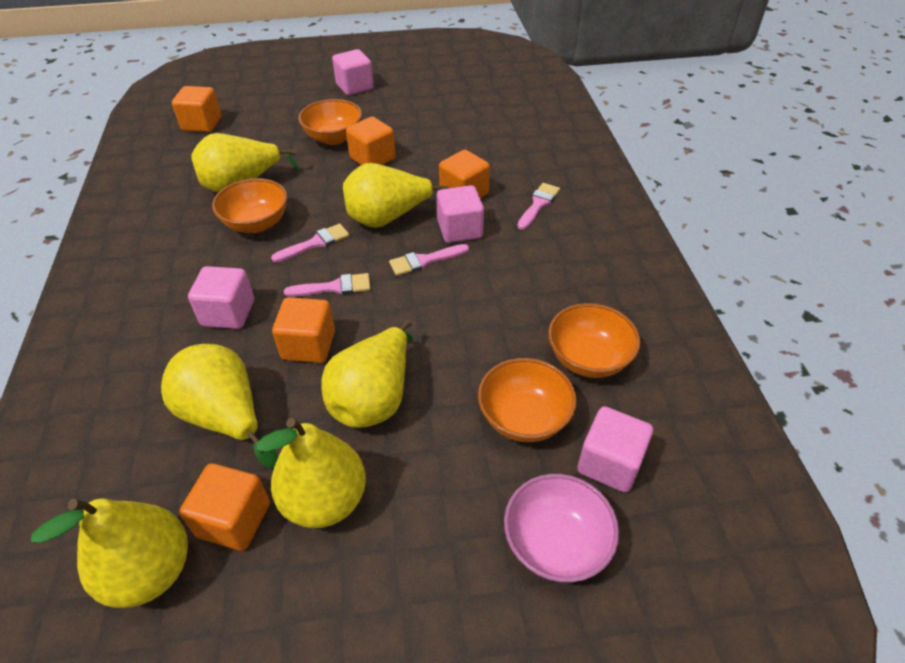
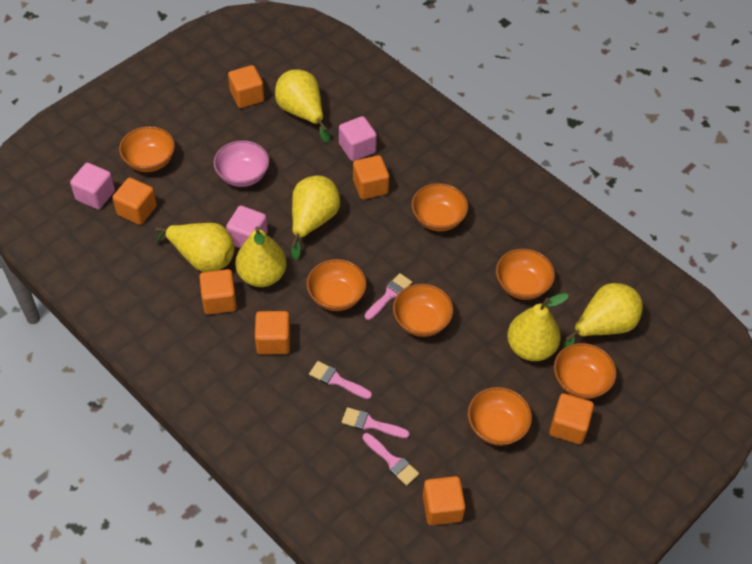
orange bowl: [212,178,287,233] [298,99,362,145] [478,358,577,442] [548,303,640,378] = 4 -> [119,126,175,172] [307,259,367,311] [393,284,453,337] [412,183,468,231] [468,387,532,446] [496,248,555,300] [554,343,616,399] = 7
orange cube: [172,86,221,132] [179,463,270,551] [272,297,335,363] [346,117,396,165] [439,150,490,198] = 5 -> [112,178,157,225] [199,269,237,315] [228,65,264,108] [255,311,290,354] [353,155,389,199] [423,476,465,525] [549,393,594,444] = 7
pink cube: [188,266,254,329] [332,49,374,95] [437,185,484,243] [577,406,653,493] = 4 -> [70,163,115,209] [226,206,268,248] [339,116,377,161] = 3

